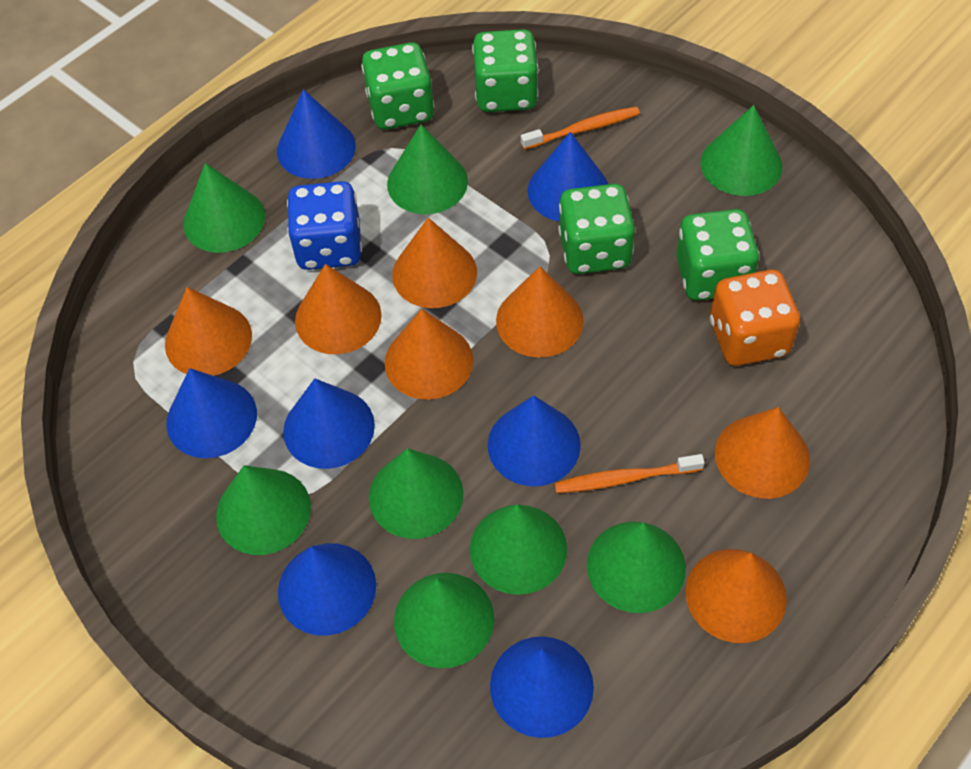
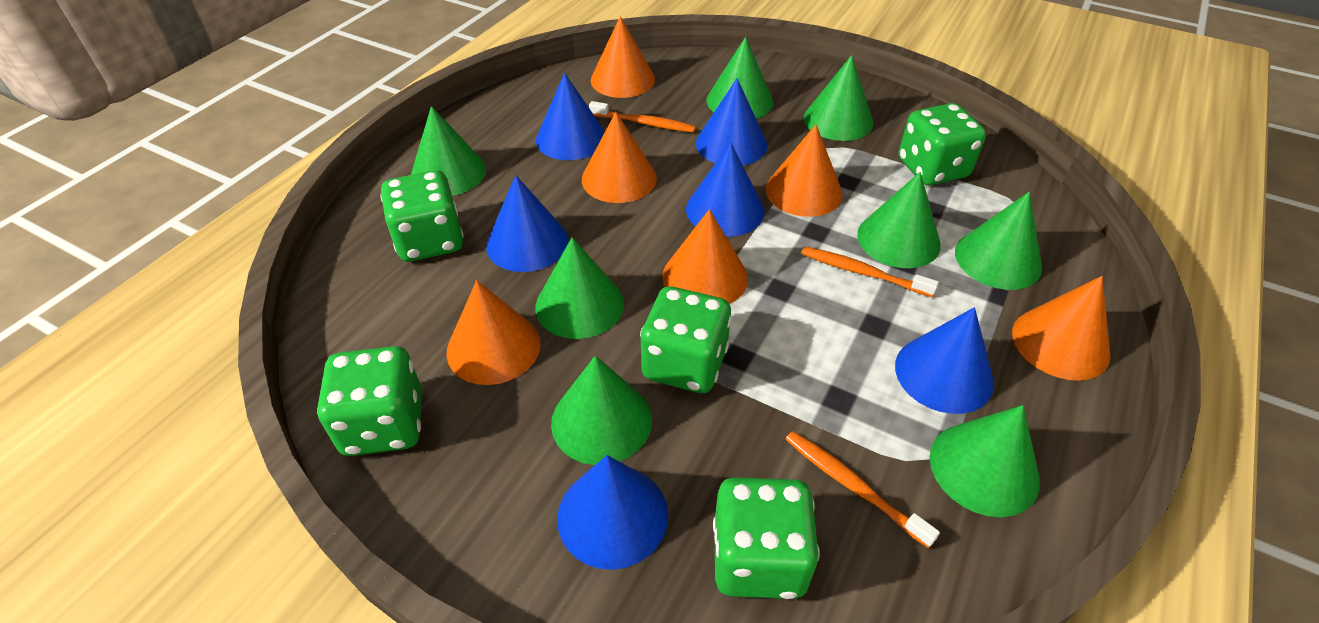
blue cone: [166,368,257,458] [277,89,356,179] [278,543,376,636] [283,378,375,469] [488,395,581,486] [490,637,594,738] [528,132,608,222] = 7 -> [486,175,569,272] [536,73,605,160] [557,455,668,570] [686,143,765,237] [696,78,767,165] [895,307,994,414] = 6
blue dice: [287,181,362,270] = 1 -> none = 0
green dice: [361,42,435,129] [472,29,539,112] [558,184,635,274] [676,209,759,301] = 4 -> [317,346,422,456] [380,170,464,262] [640,286,732,393] [713,477,820,599] [899,103,986,185] = 5
orange cone: [165,287,252,376] [295,264,382,354] [385,309,473,400] [392,218,477,308] [496,267,584,358] [686,549,787,643] [715,407,810,499] = 7 -> [446,280,541,385] [582,112,657,203] [591,16,655,98] [662,209,748,304] [766,125,843,217] [1012,276,1111,381] = 6
orange dice: [710,270,800,366] = 1 -> none = 0
orange toothbrush: [521,106,640,150] [554,454,705,493] = 2 -> [589,101,696,133] [785,431,940,548] [801,246,939,297] = 3

